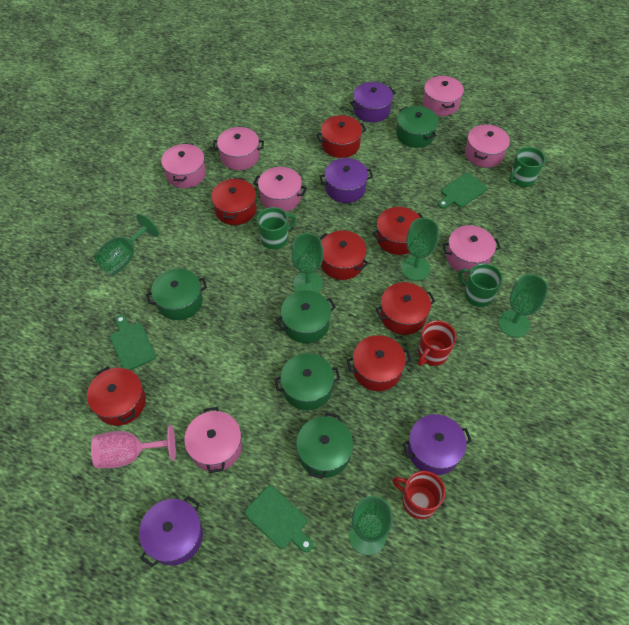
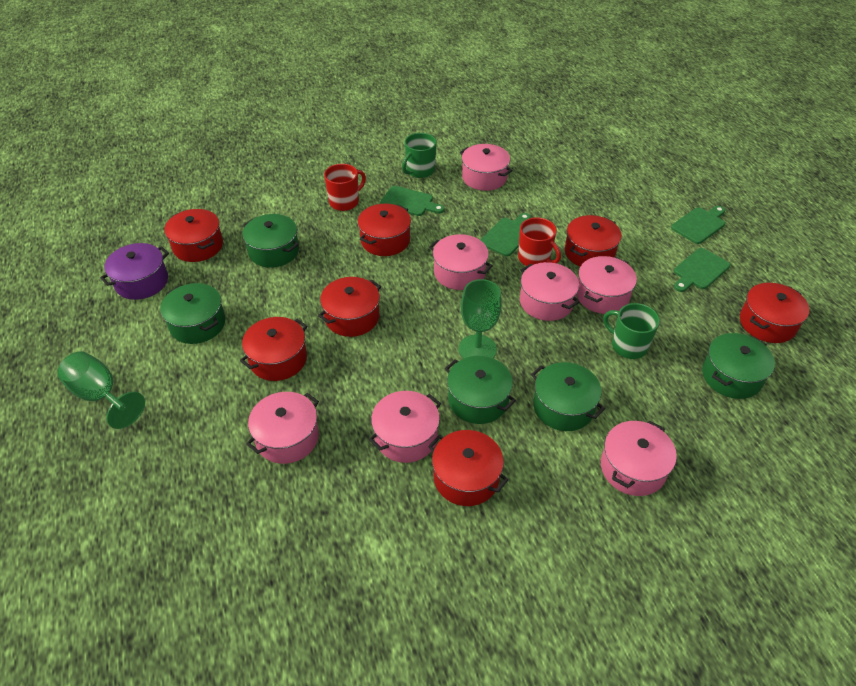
green cutting board: [110,315,156,370] [245,486,313,552] [438,173,487,209] = 3 -> [380,186,445,216] [481,213,531,256] [671,206,725,244] [674,248,730,292] = 4
green goblet: [94,214,159,275] [292,233,323,293] [349,496,393,555] [401,218,439,281] [498,274,548,337] = 5 -> [57,351,145,429] [459,279,502,359] = 2
green mug: [257,207,296,249] [458,263,503,307] [509,147,545,187] = 3 -> [402,133,437,178] [603,303,660,359] = 2
pink goblet: [91,425,176,468] = 1 -> none = 0
purple pot: [139,496,203,567] [320,158,373,203] [350,82,396,123] [403,414,472,475] = 4 -> [100,243,169,300] = 1

